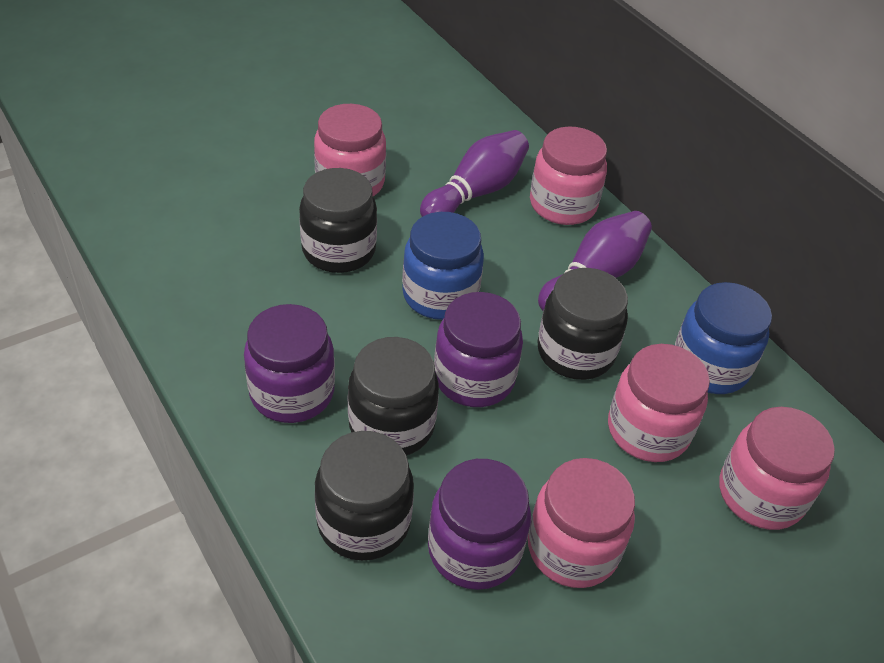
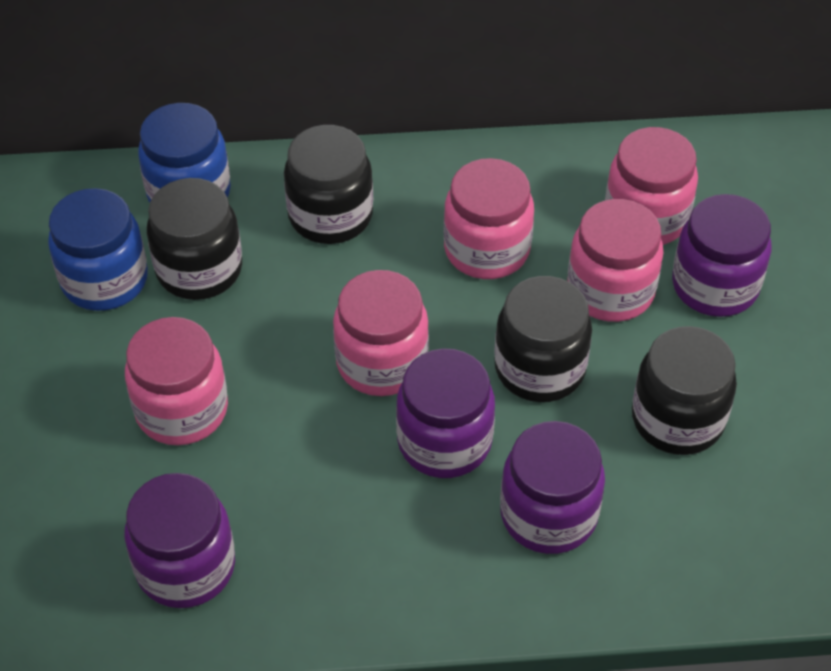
purple bowling pin: [420,130,529,217] [538,211,652,311] = 2 -> none = 0
purple jar: [244,304,335,423] [428,459,531,590] [434,292,523,407] = 3 -> [125,473,235,608] [396,348,495,478] [500,421,605,554] [672,194,771,317] = 4

